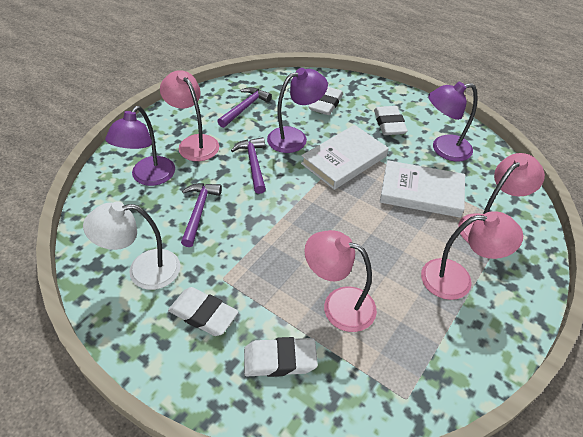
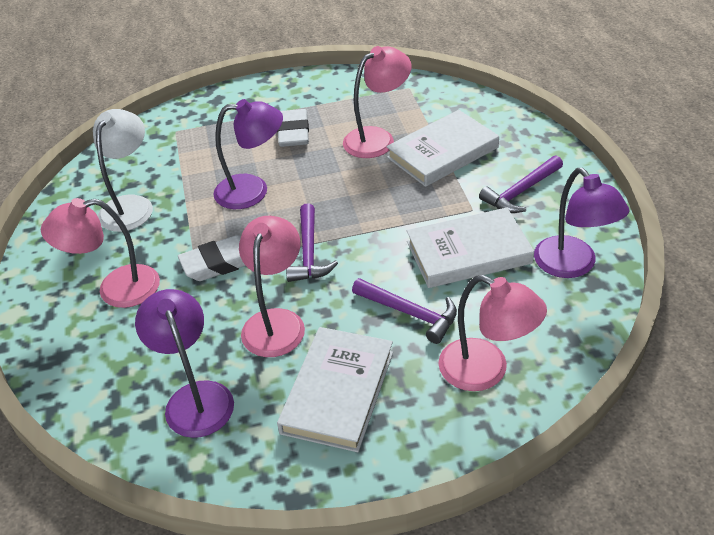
white book: [301,125,388,190] [380,160,465,218] = 2 -> [277,327,393,452] [386,110,499,187] [407,207,534,288] = 3
white eraser: [168,287,238,336] [244,337,318,377] [308,87,343,115] [374,106,408,135] = 4 -> [178,235,246,281] [277,109,309,147] = 2

